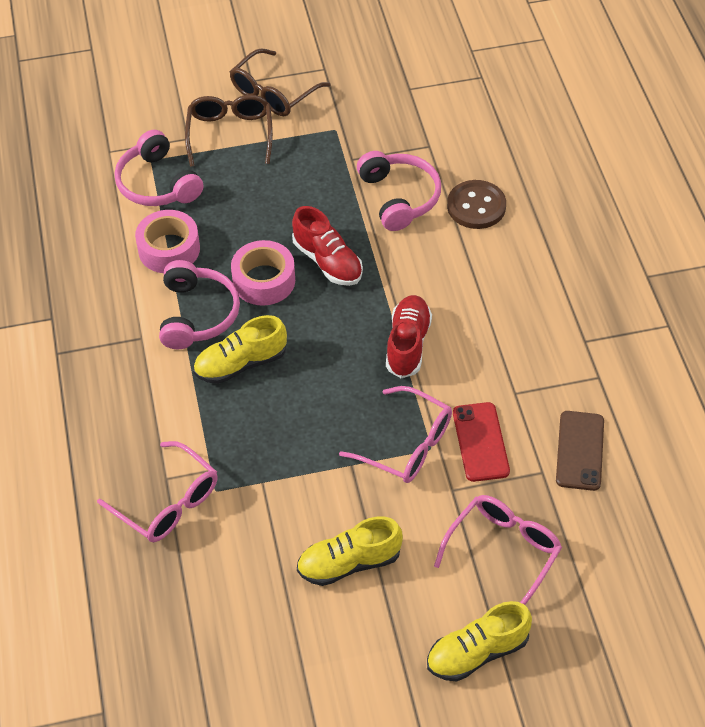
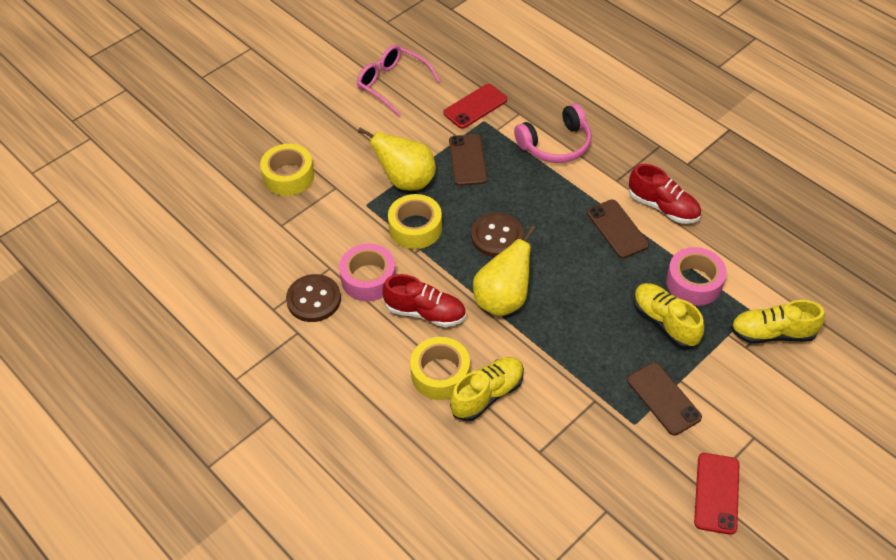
brown button: [447,180,506,229] = 1 -> [286,274,341,322] [471,213,523,257] = 2
brown glasses: [185,95,273,167] [230,48,330,116] = 2 -> none = 0
brown phone: [556,411,604,491] = 1 -> [449,134,487,186] [587,200,649,258] [627,362,702,436] = 3
pink glasses: [97,441,218,542] [339,386,452,483] [434,495,562,605] = 3 -> [357,45,440,116] = 1
pink headphones: [115,130,204,206] [159,260,240,349] [357,151,441,231] = 3 -> [514,103,592,163] = 1
red phone: [453,402,510,482] = 1 -> [443,84,507,129] [694,453,740,535] = 2
yellow pear: none = 0 -> [358,127,436,191] [473,225,536,316] = 2
yellow tape: none = 0 -> [260,144,314,196] [388,194,442,249] [410,337,470,400] = 3

